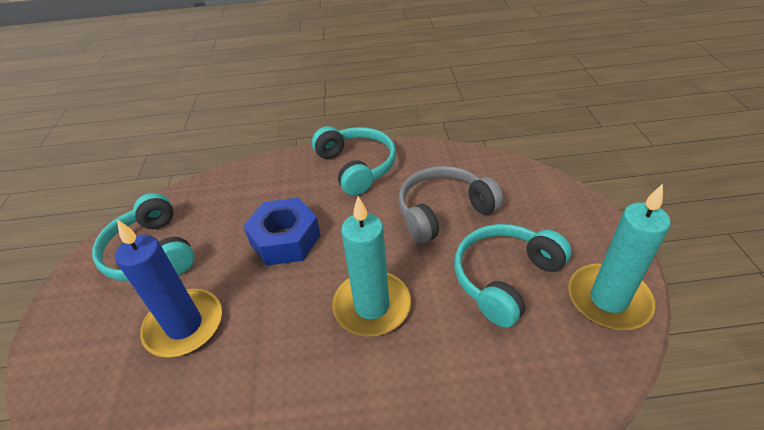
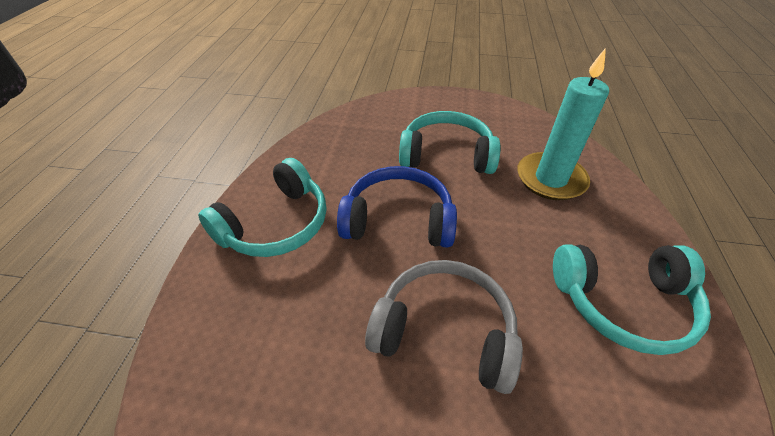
blue candle: [115,220,222,358] = 1 -> none = 0
blue headphones: none = 0 -> [337,166,457,248] = 1
blue nut: [243,198,321,266] = 1 -> none = 0
turquoise candle: [332,196,411,336] [568,184,671,330] = 2 -> [517,48,609,200] = 1

